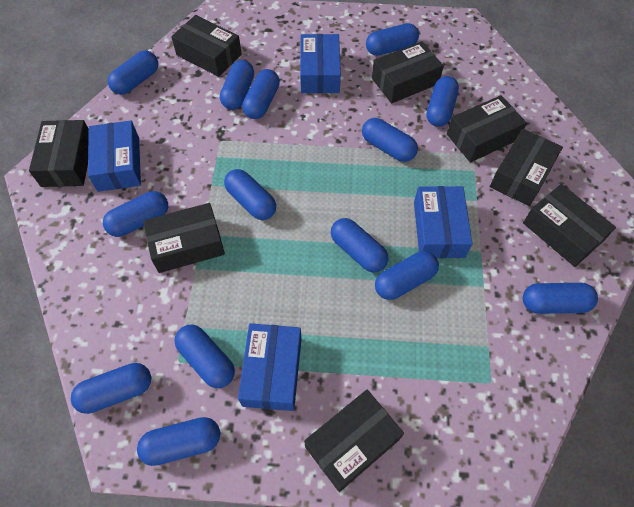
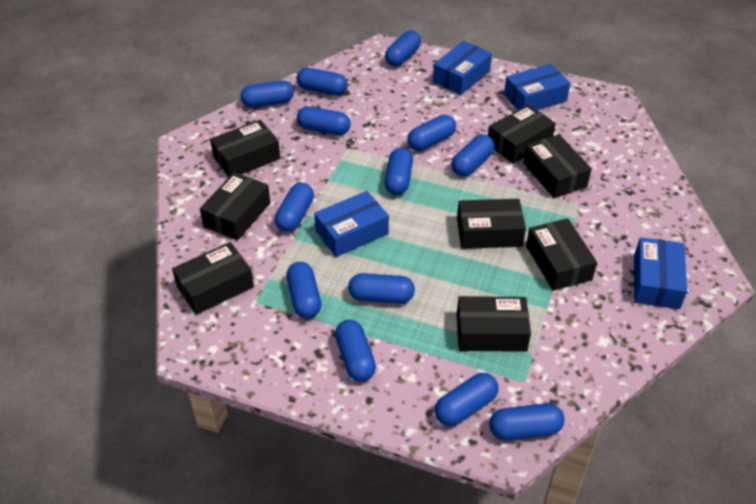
blue capsule: [71,363,151,414] [103,191,168,237] [108,51,158,95] [137,417,220,466] [174,325,235,388] [220,60,254,110] [224,169,276,220] [242,69,280,119] [331,218,388,272] [362,118,418,162] [366,23,419,56] [375,251,439,300] [426,76,459,127] [523,283,598,314] = 14 -> [240,80,294,108] [275,182,314,232] [286,262,321,319] [297,68,348,96] [297,106,351,135] [335,320,376,382] [348,273,415,304] [385,31,421,67] [385,148,413,195] [407,115,456,151] [435,373,498,426] [451,135,495,176] [489,403,565,440] = 13

